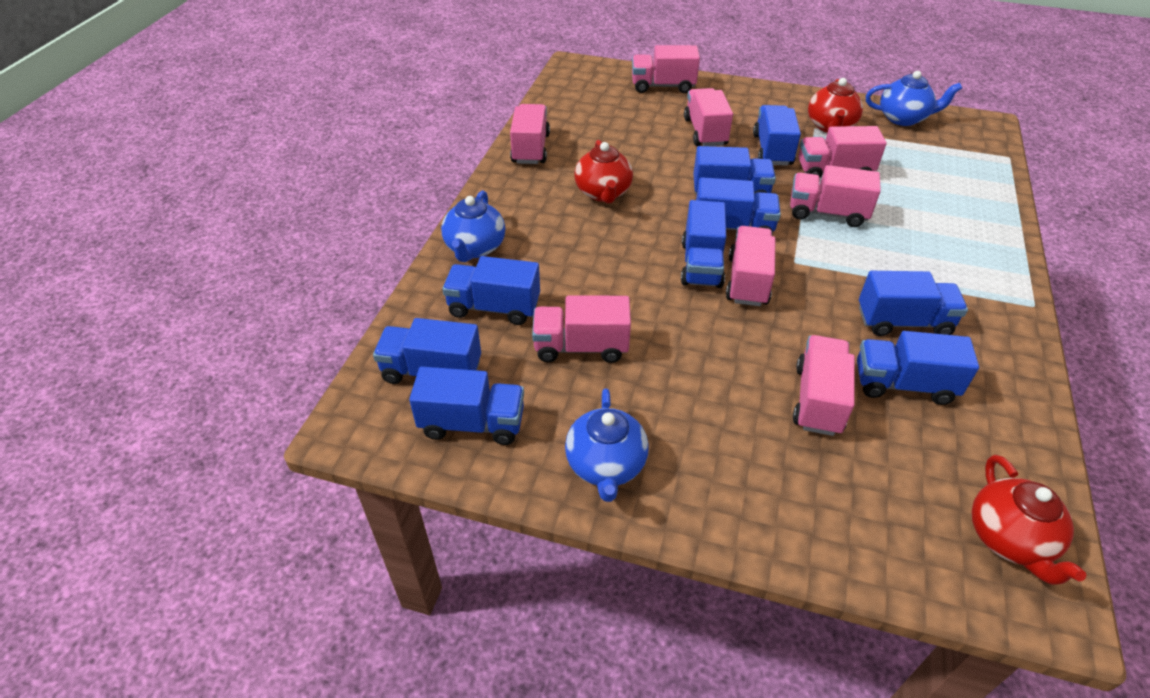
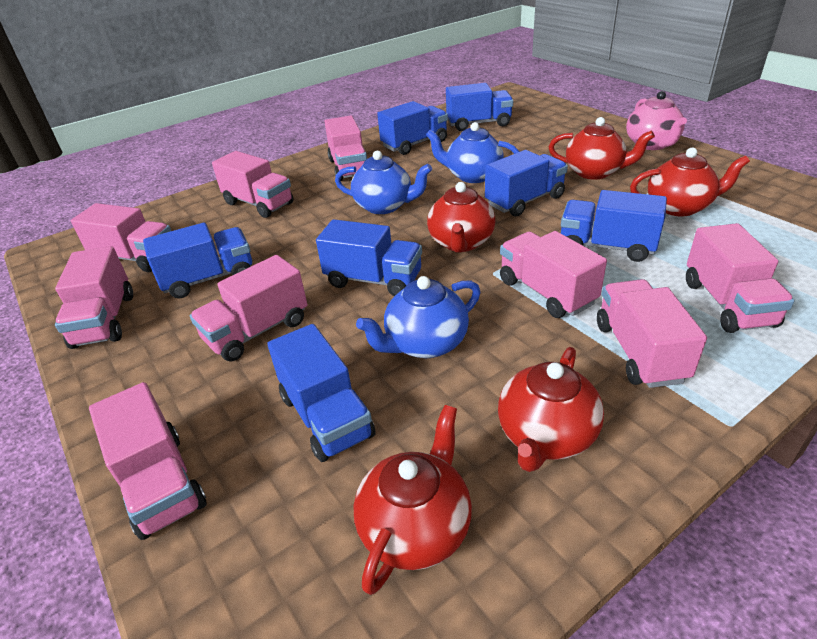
blue truck: [373,318,481,384] [409,367,524,445] [442,256,540,325] [681,200,726,288] [693,146,776,194] [696,177,781,234] [753,105,801,166] [857,331,979,405] [859,271,968,336] = 9 -> [143,223,252,299] [267,324,376,462] [316,219,422,296] [377,101,448,155] [446,83,513,131] [485,150,568,216] [561,190,667,262] = 7
pink teapot: none = 0 -> [626,91,687,150] = 1
pink truck: [510,104,550,164] [532,295,631,363] [632,45,700,93] [684,88,733,146] [726,226,775,306] [790,165,881,227] [793,335,855,436] [798,126,887,178] = 8 -> [55,246,133,349] [71,203,171,272] [89,382,207,540] [190,255,307,361] [212,151,293,218] [324,115,367,181] [500,231,607,318] [597,279,707,388] [686,223,795,333] = 9
red teapot: [574,140,633,203] [808,78,863,133] [971,455,1087,585] = 3 -> [354,405,472,595] [427,182,496,253] [498,347,604,472] [549,117,655,180] [630,147,750,216] = 5

